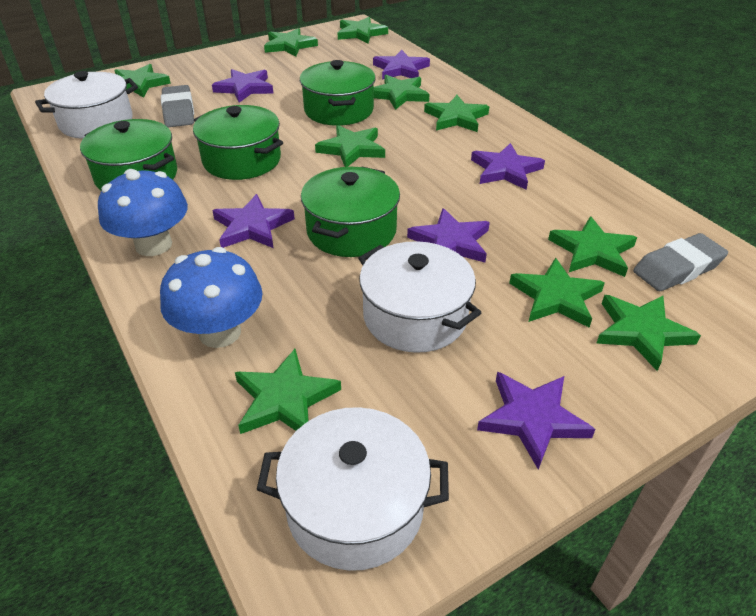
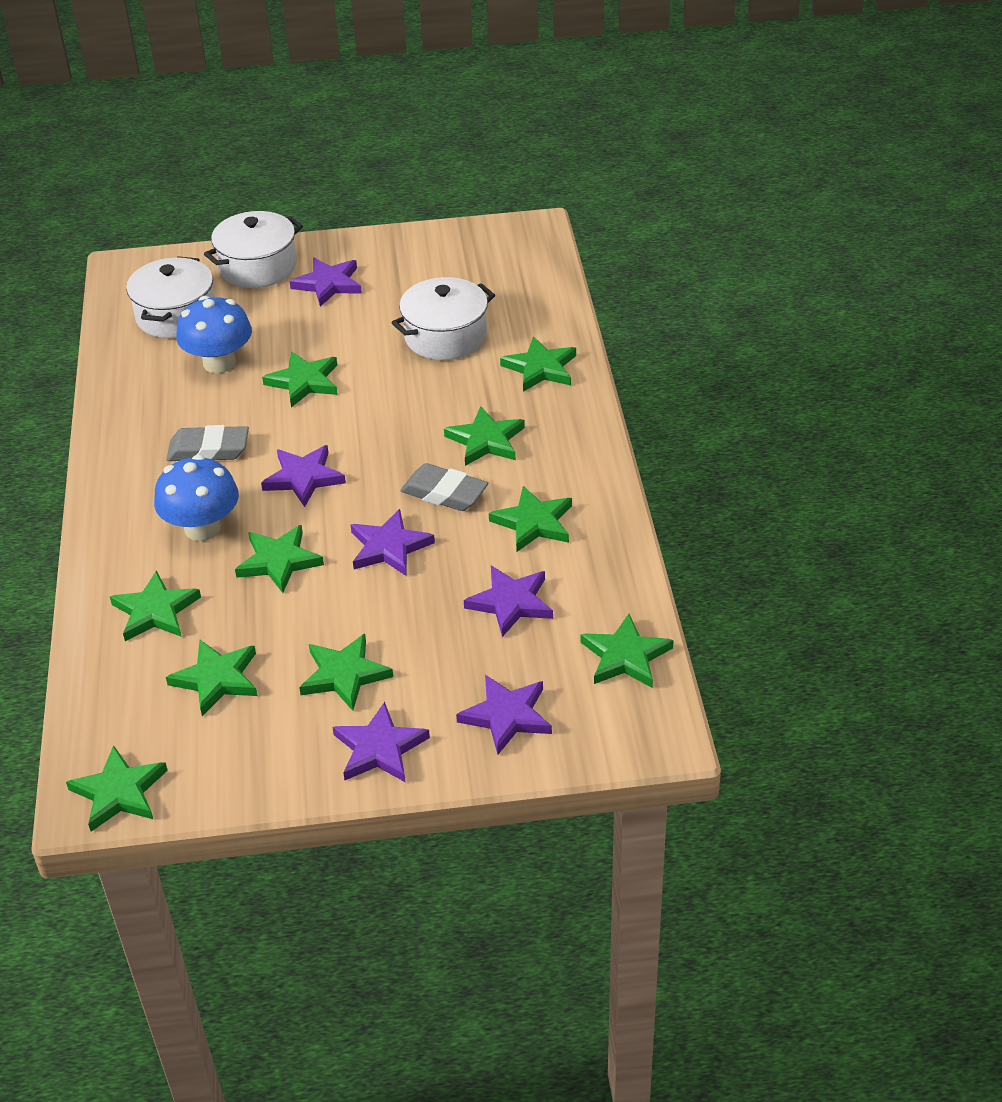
green pot: [80,119,177,191] [193,105,283,180] [300,60,376,126] [301,167,400,257] = 4 -> none = 0

